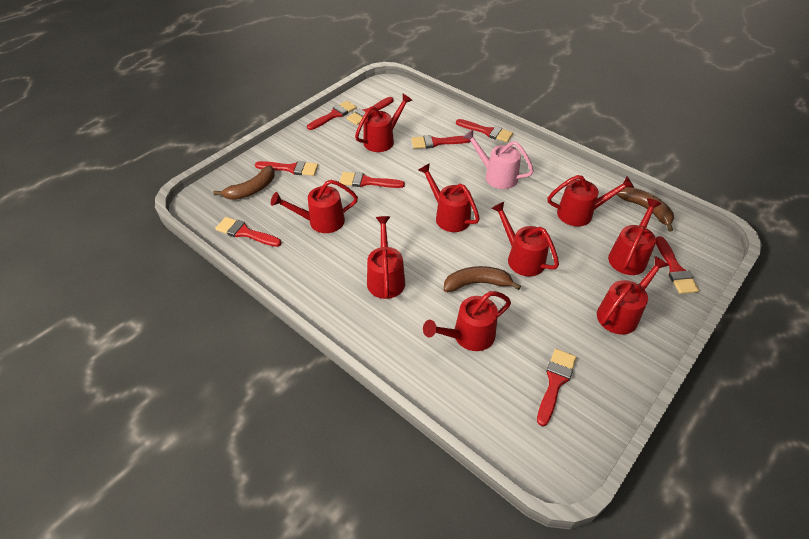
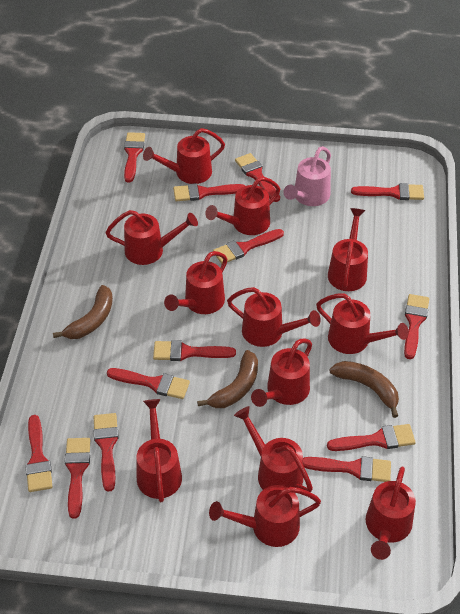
red brush: [215,217,281,247] [255,161,318,176] [307,101,357,130] [340,172,405,188] [347,97,393,125] [411,135,471,149] [456,119,513,142] [537,349,576,426] [656,236,699,294] = 9 -> [25,415,52,492] [65,438,90,519] [94,413,119,491] [107,368,190,399] [124,132,145,183] [153,340,236,361] [173,183,245,201] [213,229,284,264] [235,153,280,202] [303,456,391,482] [327,424,416,451] [351,183,424,200] [404,294,429,359] = 13
red watering can: [271,180,358,233] [355,94,413,152] [367,216,405,299] [419,163,480,232] [423,291,511,351] [491,202,559,276] [548,175,634,226] [597,256,669,335] [608,198,662,275] = 9 -> [106,210,198,265] [136,399,182,502] [143,128,225,184] [164,251,227,314] [205,177,280,235] [209,485,321,547] [227,287,321,347] [234,406,313,492] [251,339,312,407] [316,294,408,354] [328,208,368,291] [366,466,416,560] = 12

